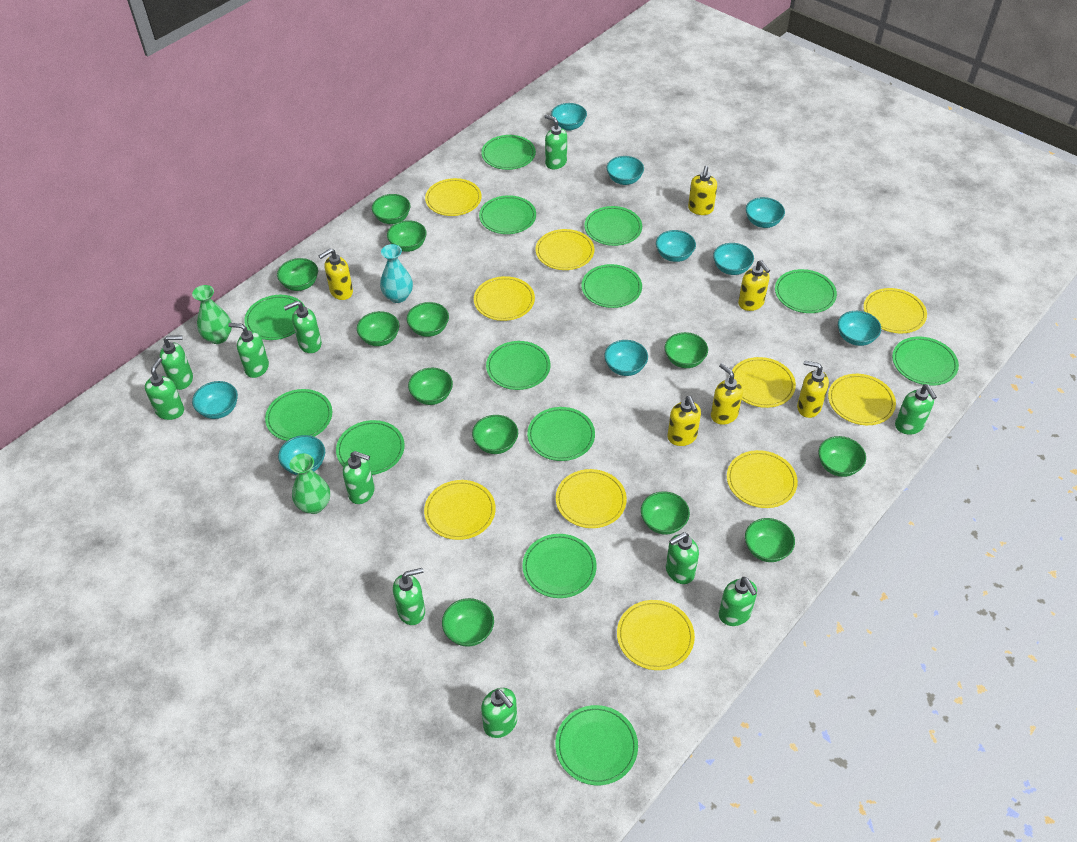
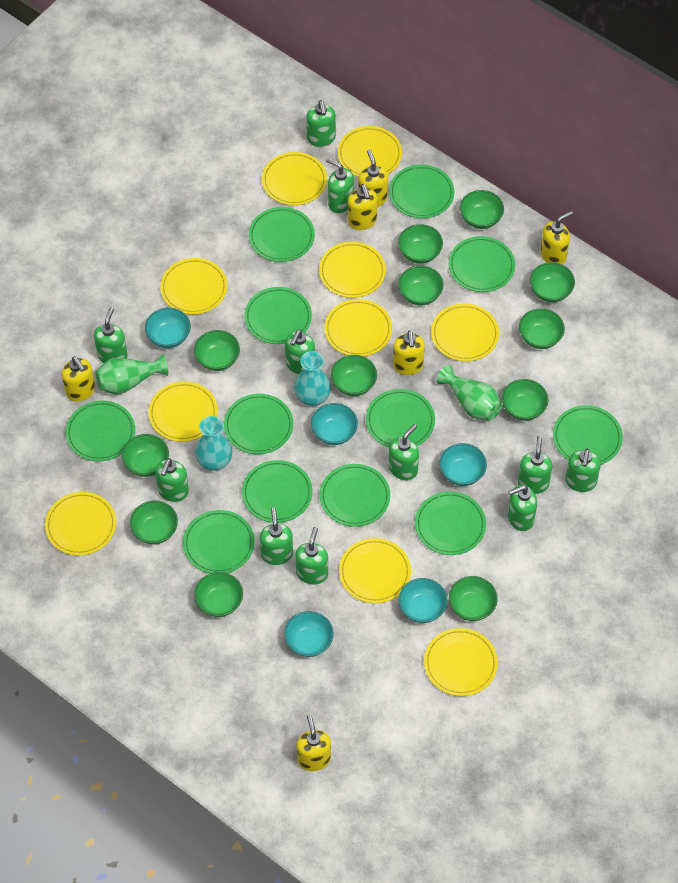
green plate: [244,295,305,340] [265,389,332,441] [336,420,405,475] [479,195,536,234] [481,135,536,170] [486,341,551,390] [522,534,597,598] [527,407,595,461] [555,705,638,785] [581,264,642,308] [584,206,642,246] [775,269,837,313] [892,337,959,386] = 13 -> [66,401,135,461] [183,510,255,573] [224,394,293,454] [242,460,312,523] [244,287,312,344] [249,207,315,262] [320,464,390,527] [366,389,435,447] [389,165,454,218] [415,491,486,555] [449,236,515,292] [553,405,623,465] = 12
turquoise bowl: [192,381,238,419] [278,435,325,475] [551,103,587,131] [604,340,648,376] [607,156,644,185] [656,230,696,262] [713,243,754,275] [746,197,785,228] [838,311,881,346] = 9 -> [145,308,191,348] [284,611,334,657] [311,403,358,445] [398,578,448,623] [439,443,487,486] = 5
turquoise vase: [380,244,413,303] = 1 -> [195,416,233,471] [294,351,331,406] = 2

